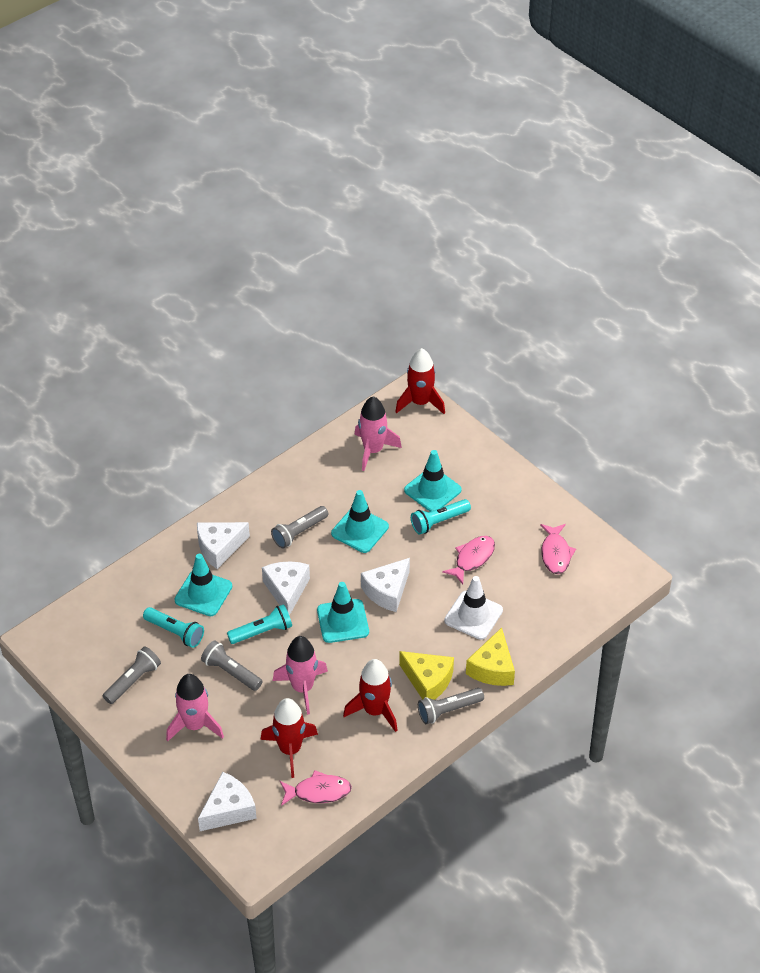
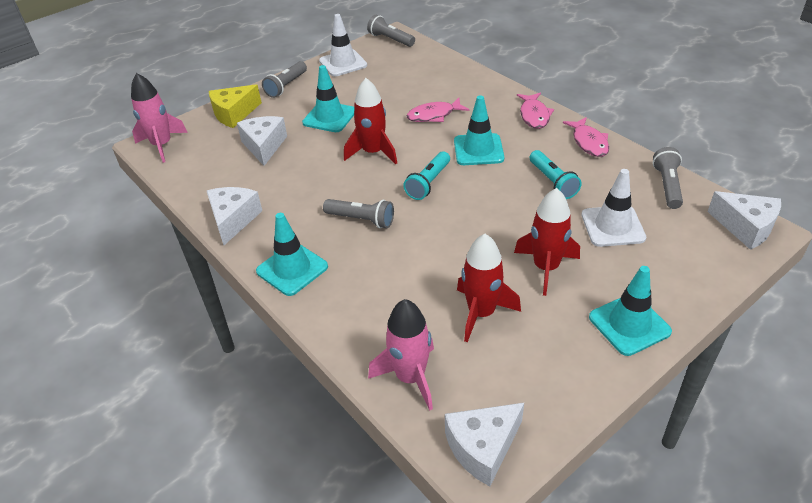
pink rocket: [166,674,224,741] [273,636,328,715] [354,396,402,471] = 3 -> [131,73,188,163] [368,299,434,411] = 2
turquoise flashlight: [143,607,204,648] [227,604,292,644] [411,499,471,535] = 3 -> [403,151,450,200] [530,150,582,199] = 2
white traffic cone: [444,576,503,640] = 1 -> [319,14,367,76] [582,169,646,247] = 2
yellow cheese: [399,651,454,700] [466,628,515,686] = 2 -> [209,84,262,128] = 1

